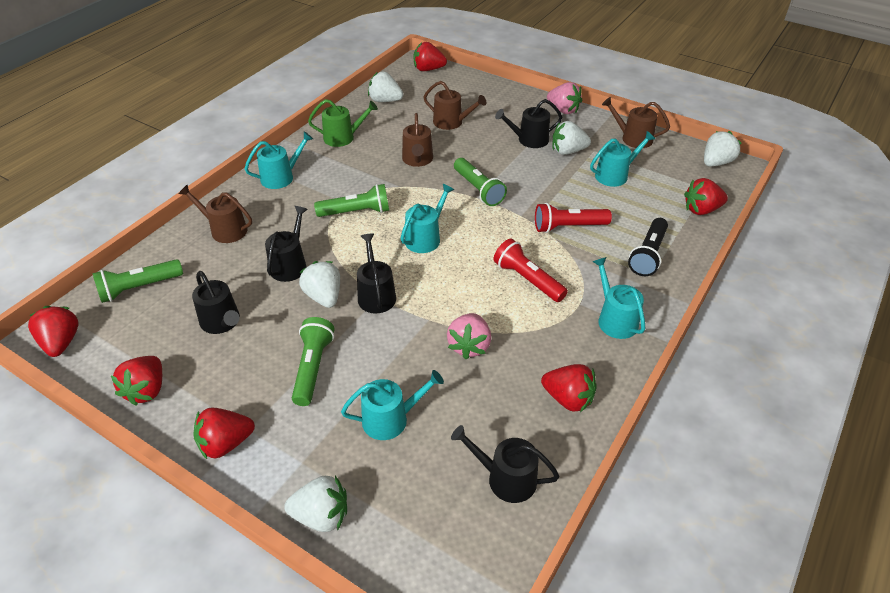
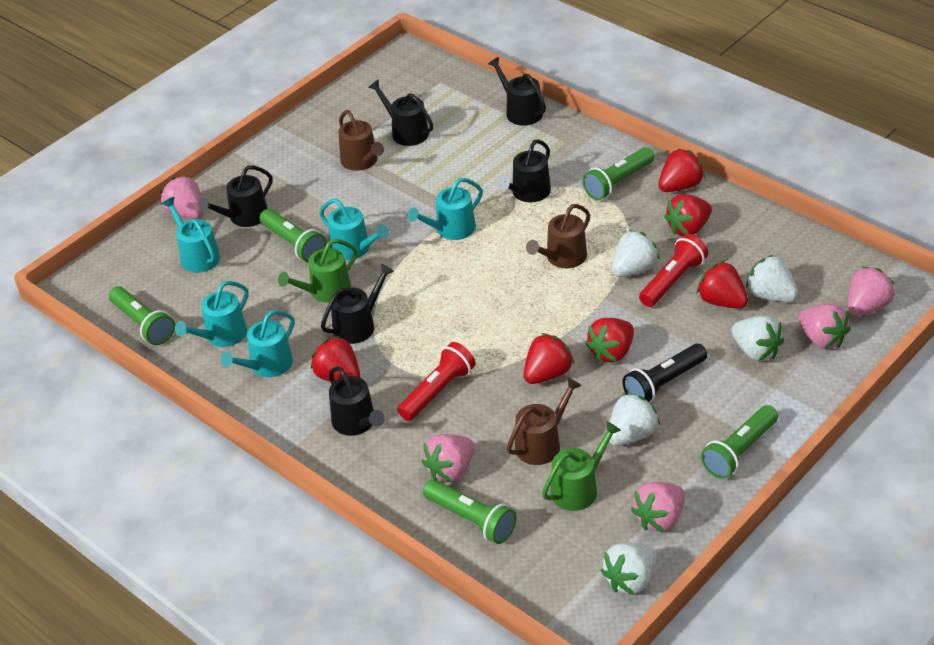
black watering can: [192,271,240,334] [265,206,308,282] [357,234,396,314] [451,425,559,503] [495,99,562,148] = 5 -> [198,165,273,227] [321,264,394,344] [329,366,385,436] [368,79,433,146] [488,57,546,126] [497,139,551,202] = 6
brown watering can: [179,184,252,243] [402,113,433,167] [424,81,486,130] [602,97,670,148] = 4 -> [338,110,384,171] [507,377,582,465] [526,204,590,268] = 3
green flashlight: [92,259,183,303] [292,317,334,406] [314,184,389,217] [454,158,507,206] = 4 -> [109,287,175,345] [259,209,327,262] [423,479,517,544] [582,147,654,201] [701,405,778,479] = 5
green watering can: [308,99,378,147] = 1 -> [278,239,357,303] [542,421,621,511] = 2
pink strawberry: [447,313,491,359] [547,82,582,114] = 2 -> [160,176,204,219] [422,434,474,482] [631,482,685,532] [798,304,850,349] [847,266,895,316] = 5

